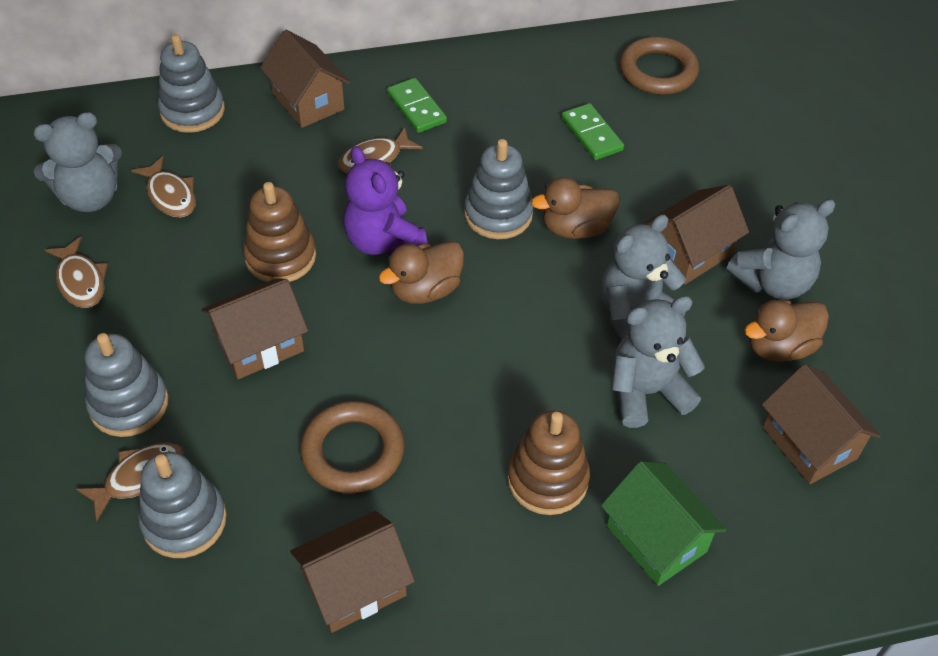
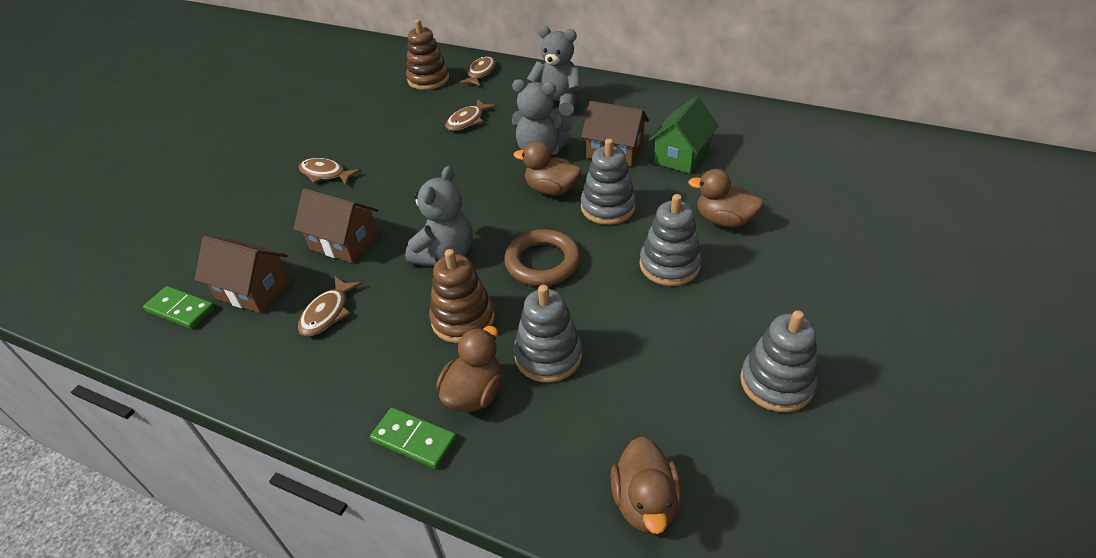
brown duck: [379,241,464,304] [531,177,620,239] [745,300,829,362] = 3 -> [436,326,502,412] [514,141,581,196] [611,436,682,534] [688,169,764,228] = 4
brown house: [201,279,308,379] [260,30,350,128] [290,511,415,633] [644,185,749,285] [762,364,881,484] = 5 -> [195,236,290,313] [293,188,378,263] [581,101,649,166] = 3
brown ring: [300,401,404,494] [620,36,699,95] = 2 -> [504,229,581,286] = 1
grey teddy bear: [33,112,122,212] [601,214,686,340] [612,296,705,428] [726,199,836,300] = 4 -> [405,166,473,266] [512,79,572,155] [527,26,581,115] = 3
purple teddy bear: [343,146,428,256] = 1 -> none = 0

